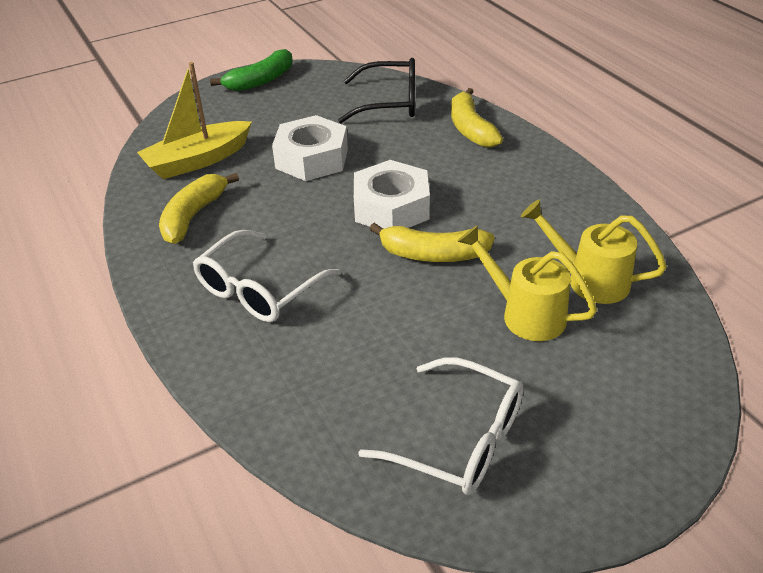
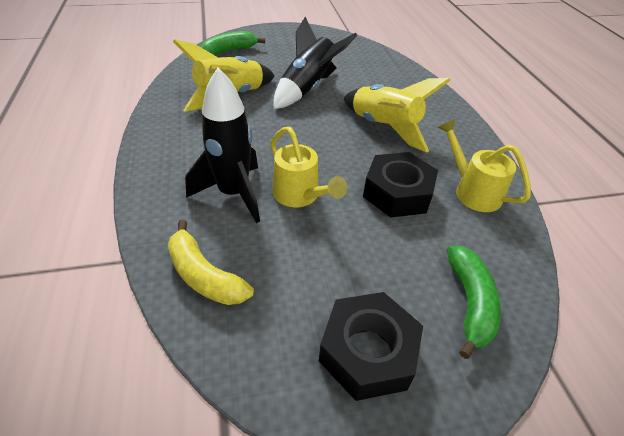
black glasses: [338,58,415,123] = 1 -> none = 0
black nut: none = 0 -> [319,292,423,401] [363,152,438,218] = 2
black rocket: none = 0 -> [185,68,260,223] [273,16,358,109] = 2
green banana: [210,49,293,91] = 1 -> [200,31,265,56] [447,245,501,359] = 2
white glasses: [193,230,341,322] [358,357,524,495] = 2 -> none = 0
white nut: [272,115,348,181] [354,160,430,229] = 2 -> none = 0
yellow banana: [159,173,239,244] [370,223,495,262] [451,88,503,148] = 3 -> [168,220,254,305] = 1
yellow boat: [137,62,252,179] = 1 -> none = 0
yellow rocket: none = 0 -> [173,40,275,112] [344,78,450,152] = 2

